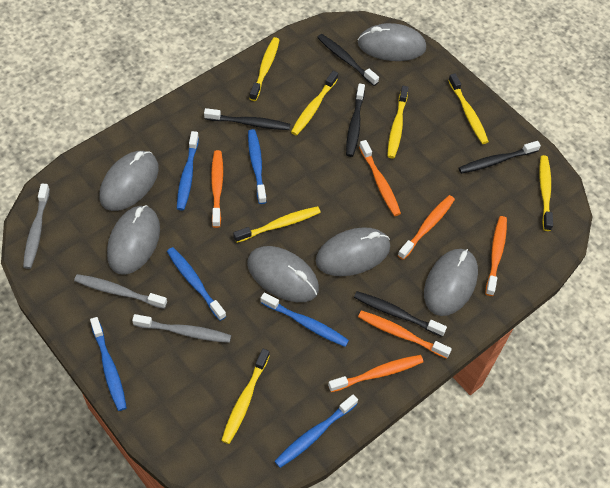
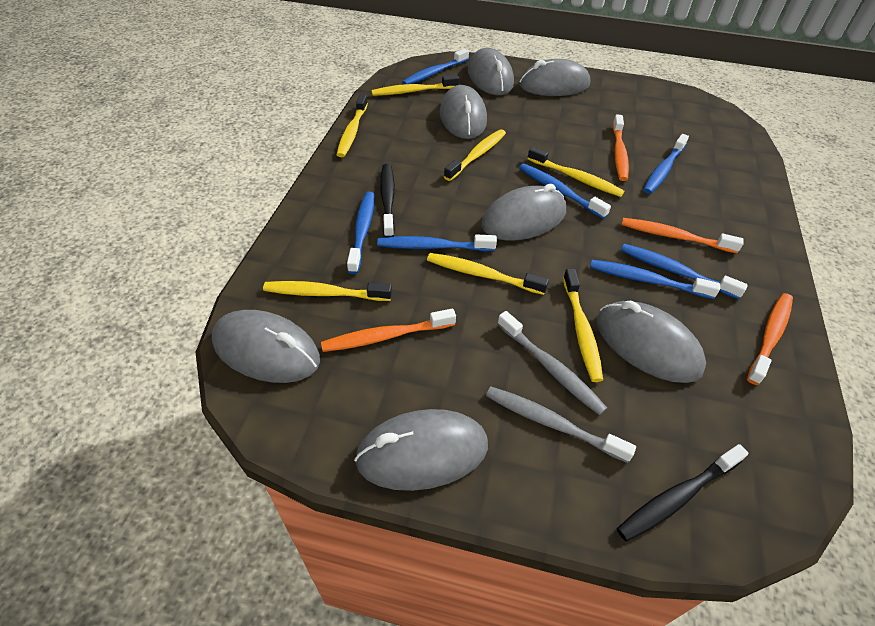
black toothbrush: [204,108,290,130] [317,34,379,86] [346,83,365,157] [354,291,447,337] [458,141,541,174] = 5 -> [380,164,395,237] [617,444,749,541] = 2
blue toothbrush: [90,317,127,411] [167,247,226,321] [177,131,199,210] [248,129,266,204] [260,292,349,347] [274,394,358,468] = 6 -> [347,192,374,274] [377,235,497,251] [402,49,469,84] [519,163,611,219] [590,260,720,299] [621,244,748,299] [643,134,689,194] = 7
grey mouse: [100,151,159,211] [107,205,160,275] [248,246,319,302] [315,227,390,276] [358,23,426,61] [424,249,478,316] = 6 -> [212,310,320,383] [354,409,488,491] [440,85,487,139] [468,48,514,95] [481,184,566,241] [519,59,590,96] [597,301,706,383] = 7
grey toothbrush: [23,184,50,269] [74,274,167,309] [132,314,231,343] = 3 -> [486,387,636,463] [497,311,607,415] = 2
orange toothbrush: [211,150,223,228] [328,355,423,392] [358,310,452,359] [359,140,401,216] [398,195,455,260] [485,216,507,296] = 6 -> [321,309,456,352] [612,115,629,181] [621,218,744,253] [747,293,793,385] = 4

